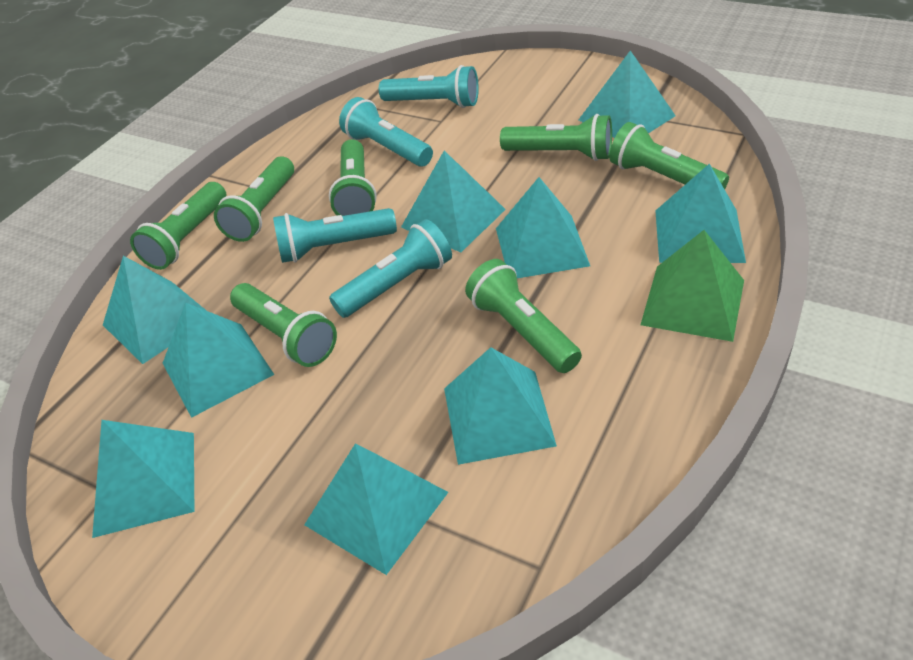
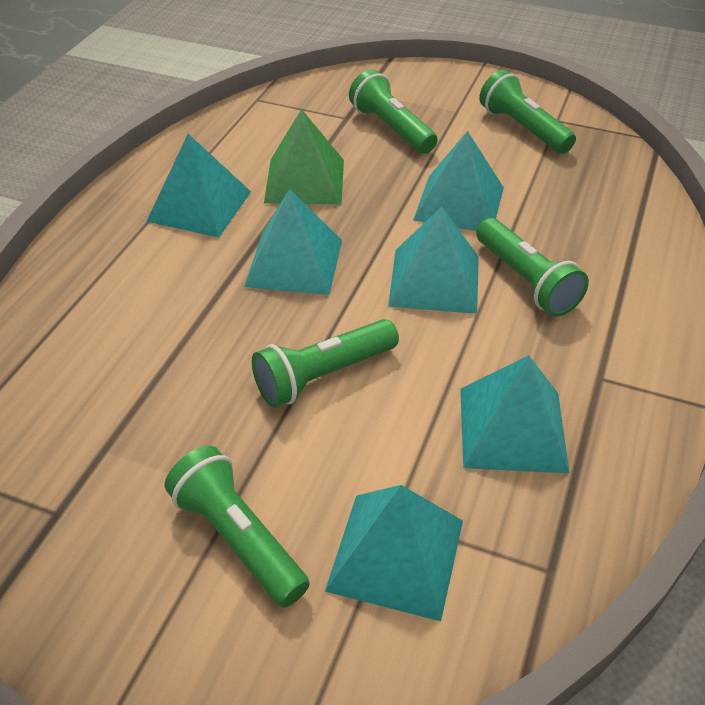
green flashlight: [130,182,226,270] [214,157,294,242] [230,283,337,367] [329,139,377,216] [465,259,582,373] [500,114,612,161] [609,122,729,189] = 7 -> [165,446,310,607] [252,319,399,407] [349,69,438,154] [476,218,589,317] [479,70,576,154] = 5
turquoise flashlight: [273,208,397,263] [329,219,452,318] [339,97,433,167] [379,65,479,108] = 4 -> none = 0
turquoise pyramid: [92,420,194,538] [103,256,207,364] [163,303,275,418] [304,444,448,575] [401,151,506,252] [444,347,557,465] [496,177,590,278] [579,50,676,138] [655,164,746,263] = 9 -> [146,134,251,237] [244,189,342,295] [325,485,463,621] [388,206,479,314] [413,131,504,231] [460,355,569,473] = 6

